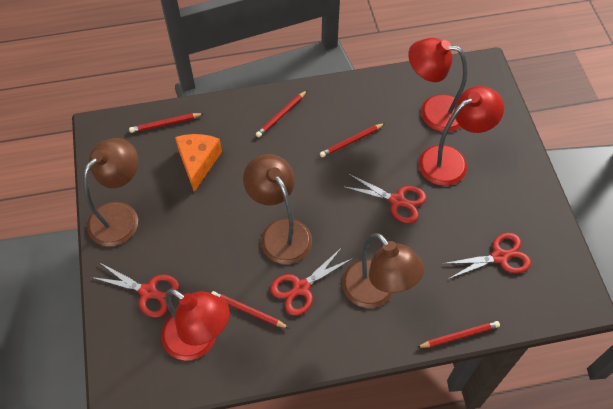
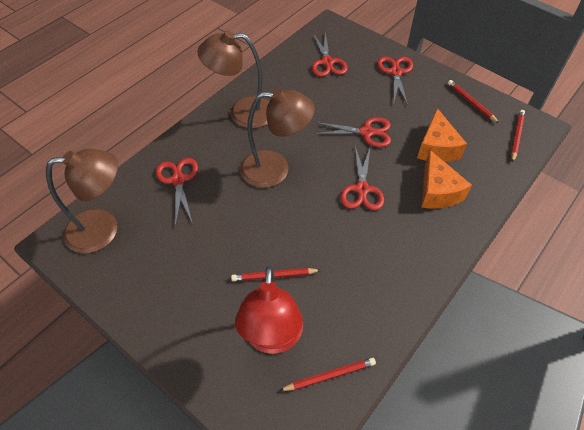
orange cheese: [175,134,222,192] = 1 -> [417,108,467,162] [421,150,472,209] = 2
red lamp: [161,289,230,360] [408,38,468,132] [419,86,504,186] = 3 -> [235,266,303,354] = 1
red pencil: [129,113,204,133] [211,291,289,328] [256,90,307,137] [320,123,385,158] [416,321,500,348] = 5 -> [231,268,321,281] [279,358,376,391] [448,80,499,123] [511,110,525,162] = 4
red scissors: [91,263,179,318] [270,248,353,316] [342,174,426,223] [442,233,531,279] = 4 -> [156,158,198,226] [312,31,348,77] [314,117,391,147] [340,146,384,210] [377,56,413,105] = 5

